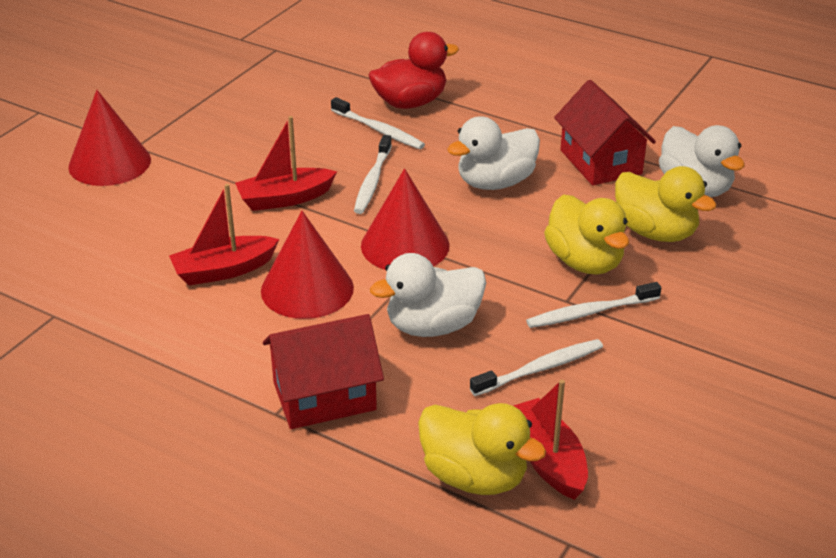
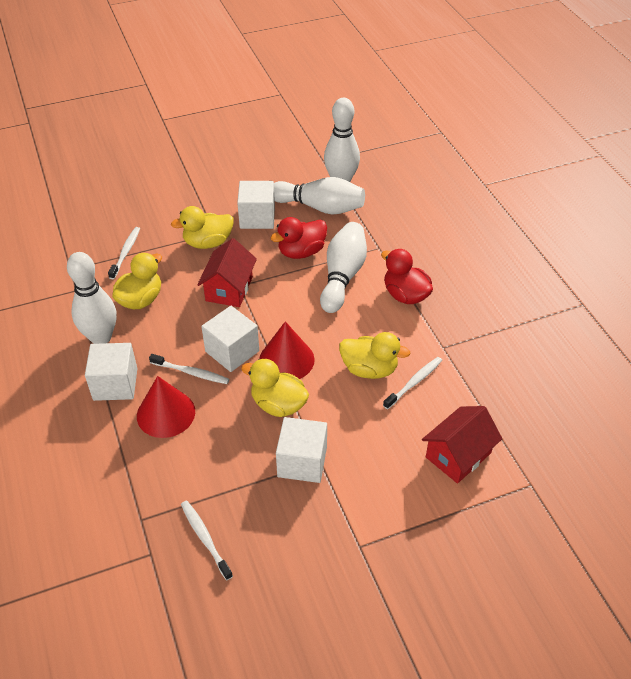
red boat: [169,184,279,285] [235,116,337,211] [513,380,588,500] = 3 -> none = 0
red cone: [68,90,151,186] [261,211,354,319] [361,168,450,270] = 3 -> [137,376,195,438] [259,321,315,379] = 2
red duck: [369,32,459,109] = 1 -> [271,217,327,259] [381,249,433,304] = 2
white bowling pin: none = 0 -> [67,252,116,344] [274,177,365,214] [320,222,367,313] [324,98,360,182] = 4
white cube: none = 0 -> [85,343,138,401] [201,306,259,372] [237,181,275,229] [276,417,327,483] = 4
white duck: [370,253,486,337] [447,116,540,190] [659,125,745,197] = 3 -> none = 0
yellow duck: [418,403,546,495] [544,195,629,275] [615,166,717,242] = 3 -> [112,253,162,309] [171,206,233,249] [241,359,309,417] [339,332,411,379] = 4

